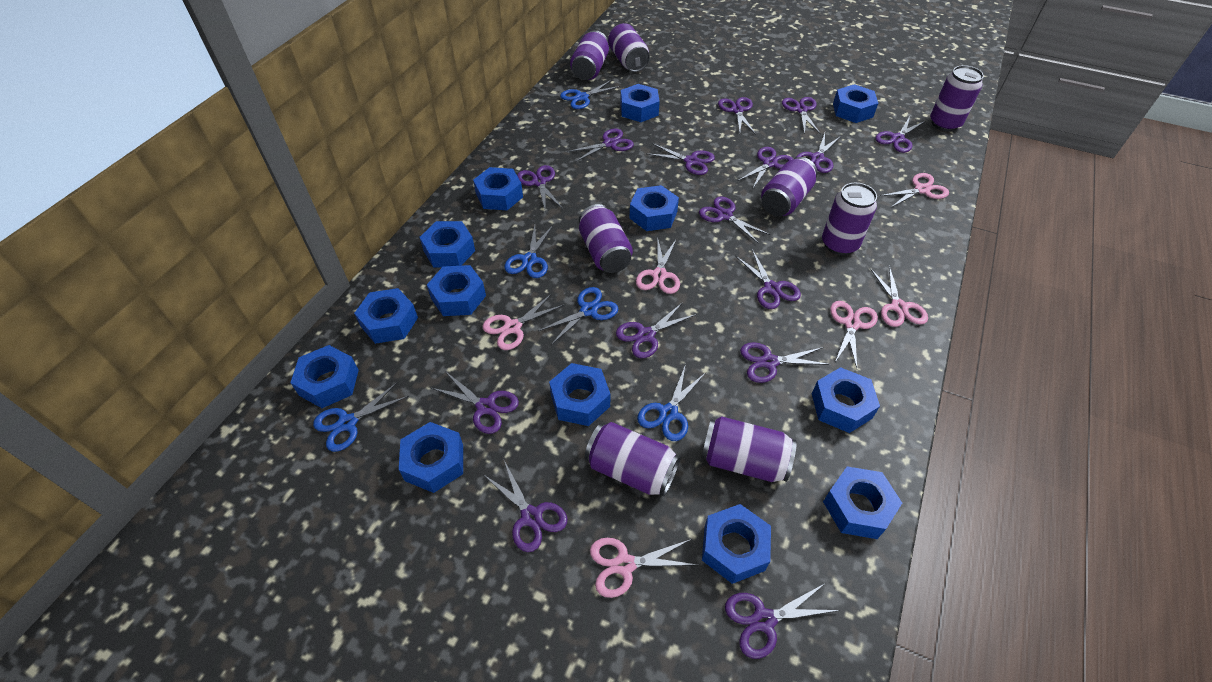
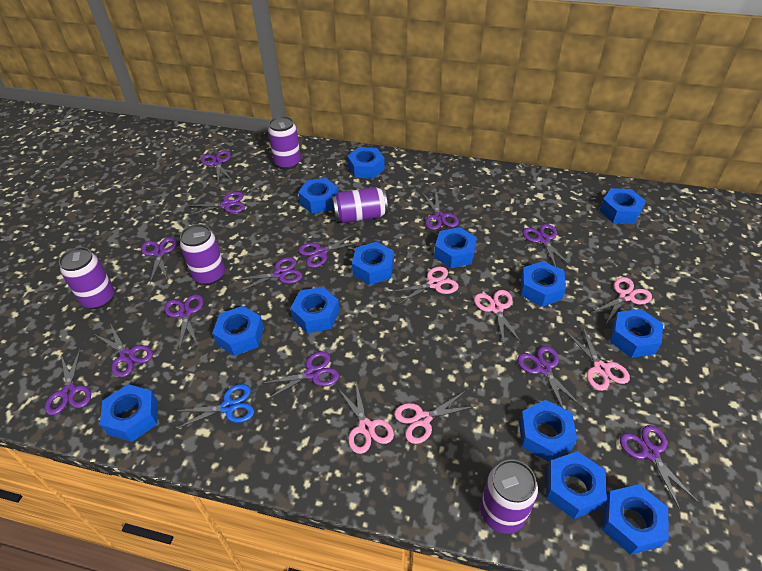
blue scissors: [313,382,409,452] [504,225,553,278] [538,287,618,345] [560,80,620,109] [637,364,705,441] = 5 -> [173,384,254,430] = 1
purple can: [570,31,609,80] [579,204,633,273] [585,422,681,497] [608,23,650,72] [701,416,797,482] [761,157,817,216] [822,183,877,255] [930,65,984,132] = 8 -> [59,247,114,309] [180,224,225,285] [268,116,301,170] [332,187,388,223] [480,460,538,534] = 5
purple scissors: [431,371,519,434] [483,460,567,552] [517,165,563,209] [567,128,634,162] [616,302,697,358] [647,143,715,175] [699,196,770,244] [718,97,756,134] [725,584,840,659] [735,249,801,309] [738,147,793,188] [740,342,831,383] [782,97,821,134] [796,133,841,173] [875,116,925,153] = 15 -> [45,348,91,415] [94,324,153,377] [141,237,177,283] [164,294,203,350] [187,192,245,216] [201,151,232,182] [234,257,302,292] [260,351,339,400] [298,234,362,268] [423,191,459,230] [517,346,582,409] [522,224,572,267] [620,425,699,510] = 13

